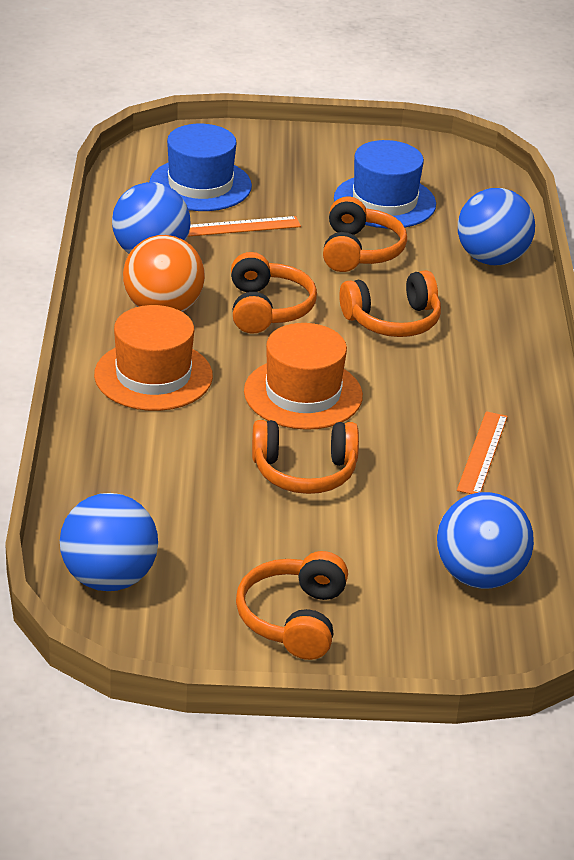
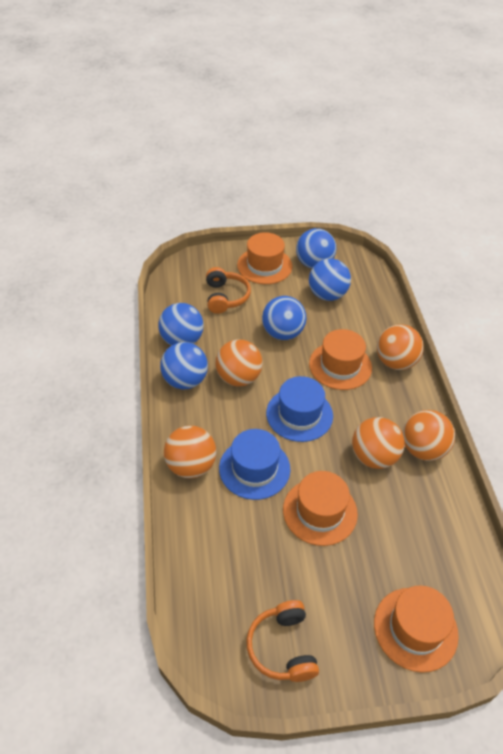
blue ball: [60,493,158,591] [112,182,191,254] [437,492,534,589] [458,188,535,265] = 4 -> [158,303,204,346] [160,342,208,389] [262,296,306,340] [296,228,336,268] [309,258,351,301] = 5
orange ball: [123,235,205,312] = 1 -> [164,426,216,478] [215,339,263,387] [352,417,405,469] [377,324,424,370] [403,410,455,461] = 5
orange hat: [94,305,213,411] [244,323,363,430] = 2 -> [237,232,292,284] [283,471,358,546] [309,329,372,390] [374,585,459,672] = 4
orange headphones: [231,252,317,334] [236,551,348,660] [252,420,359,494] [323,197,407,272] [339,270,441,337] = 5 -> [206,267,251,314] [246,600,319,682] = 2
orange ruler: [188,216,301,237] [457,411,508,494] = 2 -> none = 0

